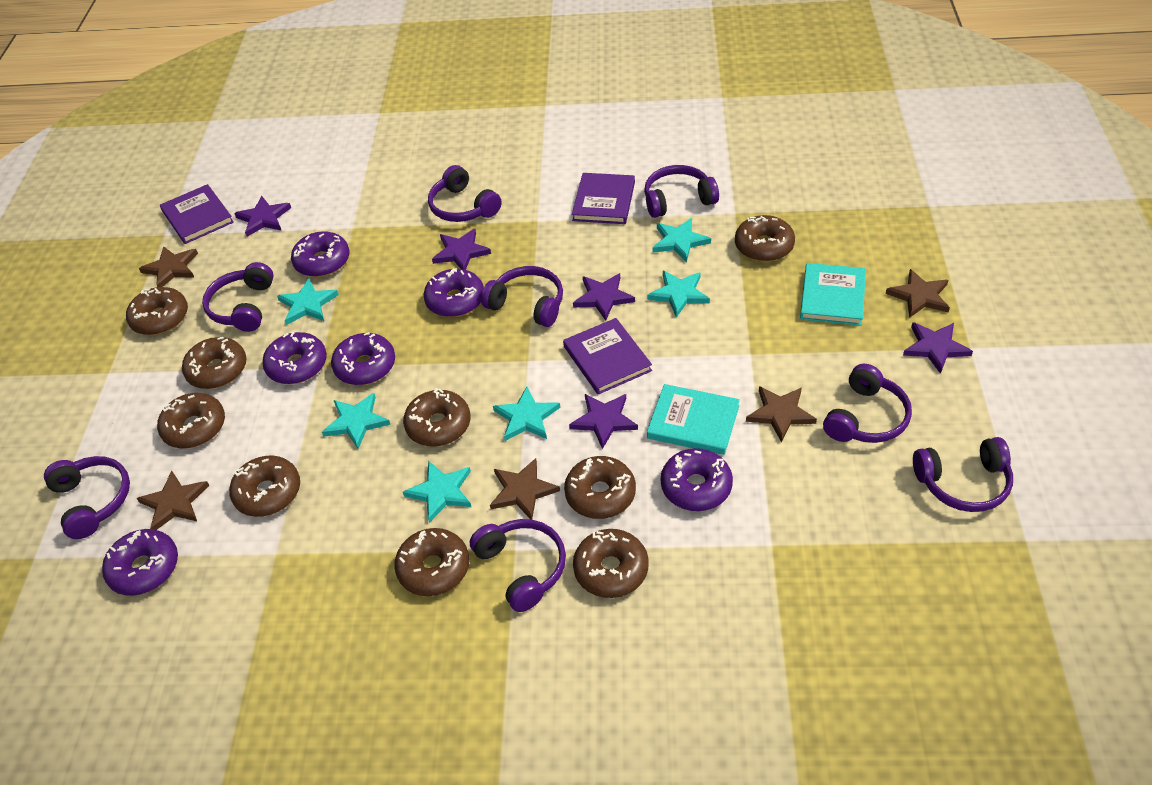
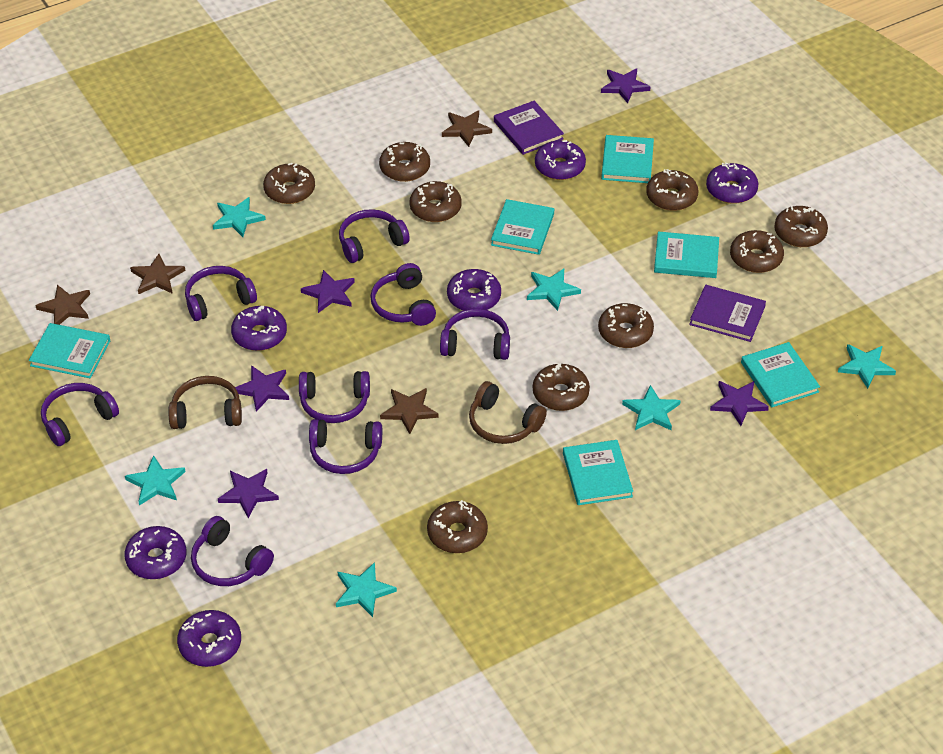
brown headphones: none = 0 -> [168,376,242,429] [469,381,547,444] = 2
brown star: [137,470,210,530] [139,246,198,287] [490,458,560,519] [746,386,817,443] [886,269,950,318] = 5 -> [35,285,90,325] [130,254,185,294] [380,388,439,434] [442,110,492,147] = 4
purple book: [160,184,234,244] [563,318,652,395] [572,173,635,224] = 3 -> [494,101,564,155] [689,285,766,342] = 2
turquoise book: [647,384,740,455] [800,263,866,326] = 2 -> [29,323,110,378] [491,199,554,255] [563,440,633,505] [601,135,654,183] [654,231,719,278] [741,342,820,408] = 6

